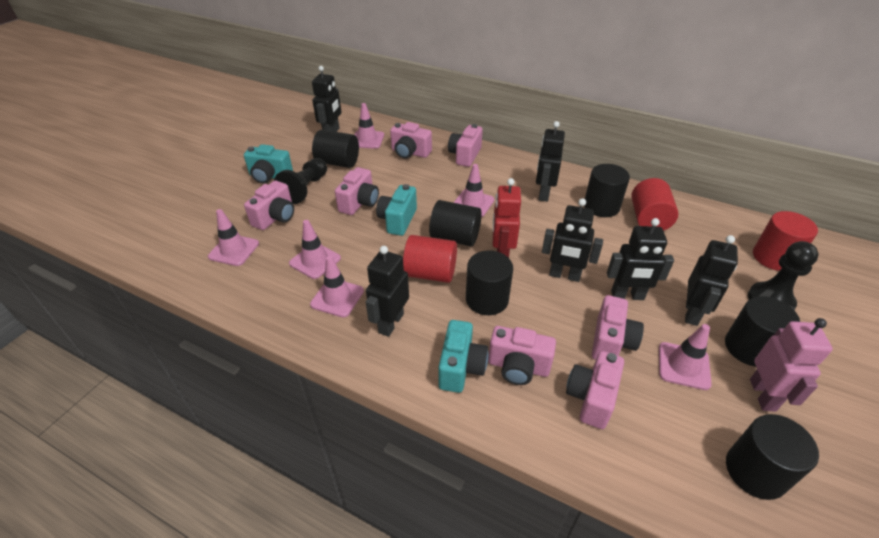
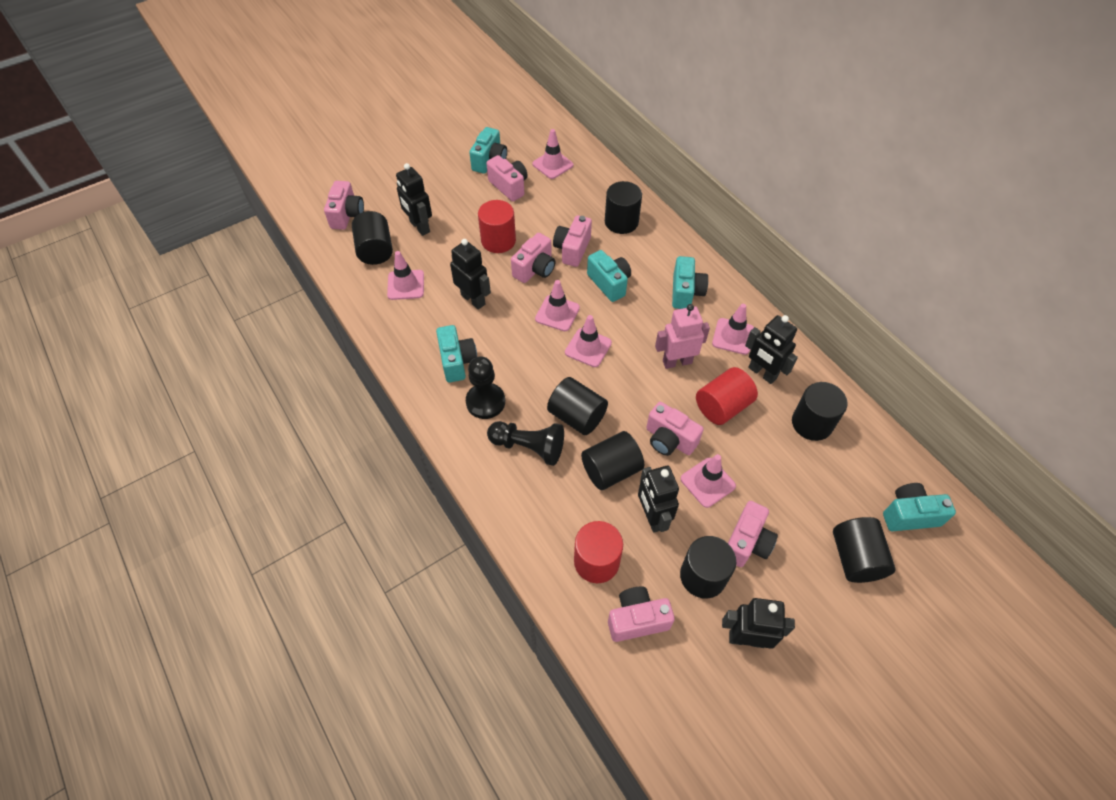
black cylinder: [312,130,359,168] [429,200,482,246] [466,250,513,315] [584,164,630,217] [725,296,800,367] [726,414,819,500] = 6 -> [352,211,393,265] [547,377,608,435] [581,431,644,490] [605,181,642,234] [680,536,736,599] [792,382,848,441] [833,517,896,583] = 7
black robot: [312,66,341,132] [366,246,409,337] [536,121,565,202] [542,198,603,282] [607,218,674,300] [685,235,738,326] = 6 -> [396,163,432,236] [450,239,491,310] [638,466,679,533] [722,598,795,649] [745,315,798,384] = 5
red robot: [493,178,521,258] = 1 -> none = 0
turquoise camera: [244,144,293,183] [376,184,417,236] [438,320,488,393] = 3 -> [436,325,477,383] [469,127,507,174] [587,250,631,302] [672,256,708,309] [883,483,956,531] = 5

